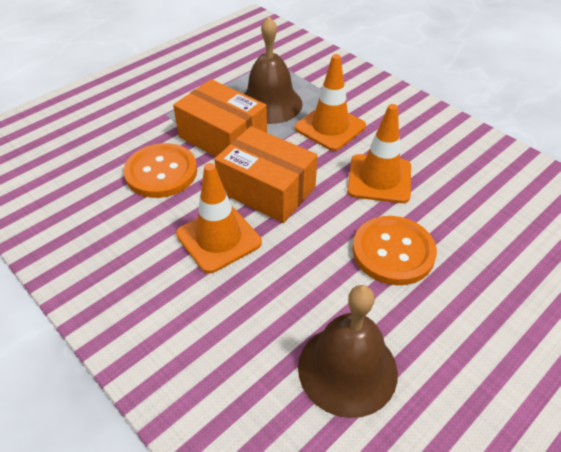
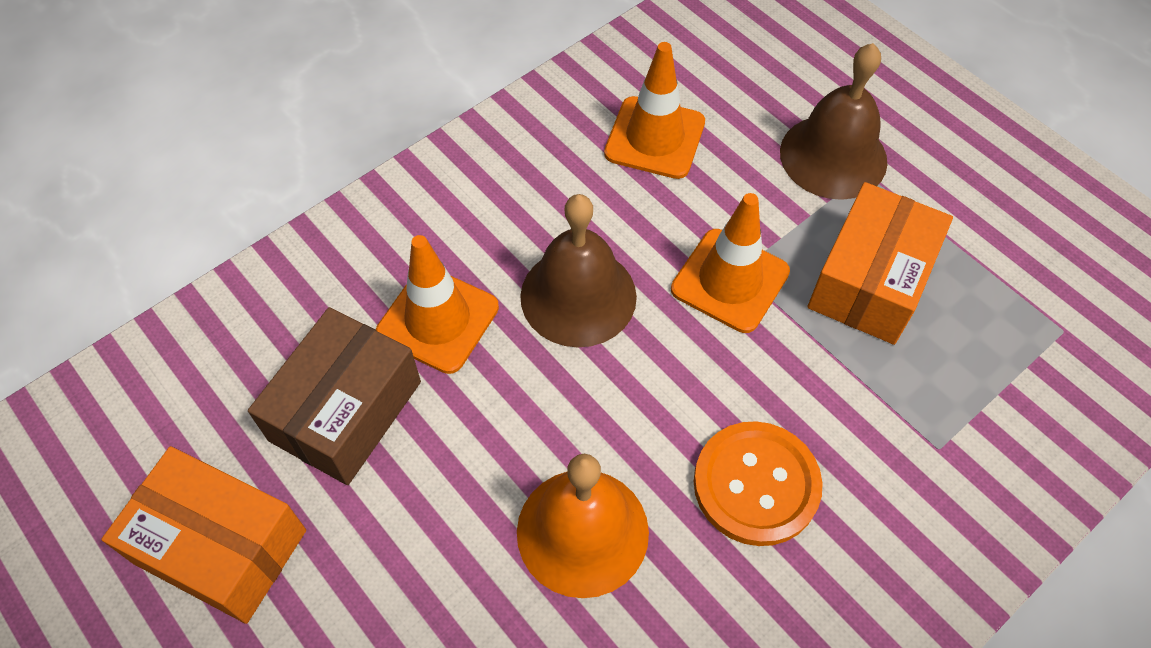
brown box: none = 0 -> [248,307,421,485] = 1
orange bell: none = 0 -> [517,454,649,598] = 1
orange button: [124,143,197,198] [352,216,437,285] = 2 -> [694,421,823,546] = 1

